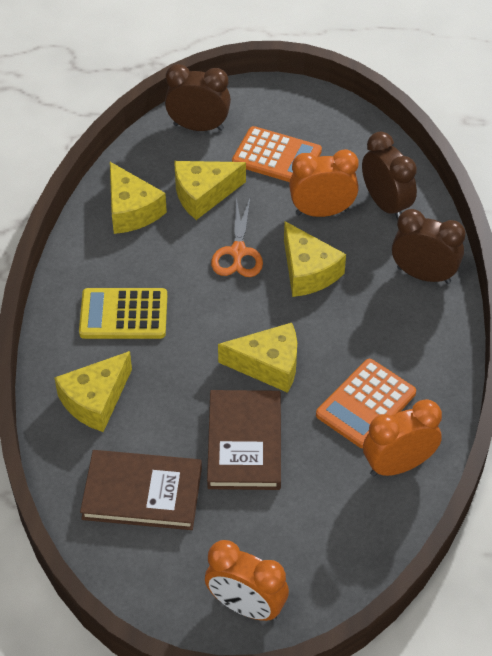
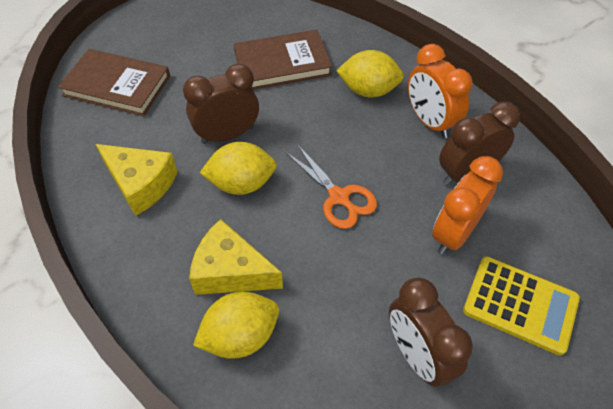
orange calculator: [232,126,322,182] [316,359,416,448] = 2 -> none = 0
orange clock: [205,540,289,621] [289,149,359,217] [363,399,442,477] = 3 -> [408,44,473,138] [432,156,503,255] = 2
yellow cheese: [54,351,132,432] [110,162,167,234] [174,161,246,220] [218,323,297,393] [284,221,346,297] = 5 -> [96,144,178,216] [189,219,283,295] = 2
yellow lemon: none = 0 -> [193,292,279,359] [200,142,277,195] [336,50,404,97] = 3

